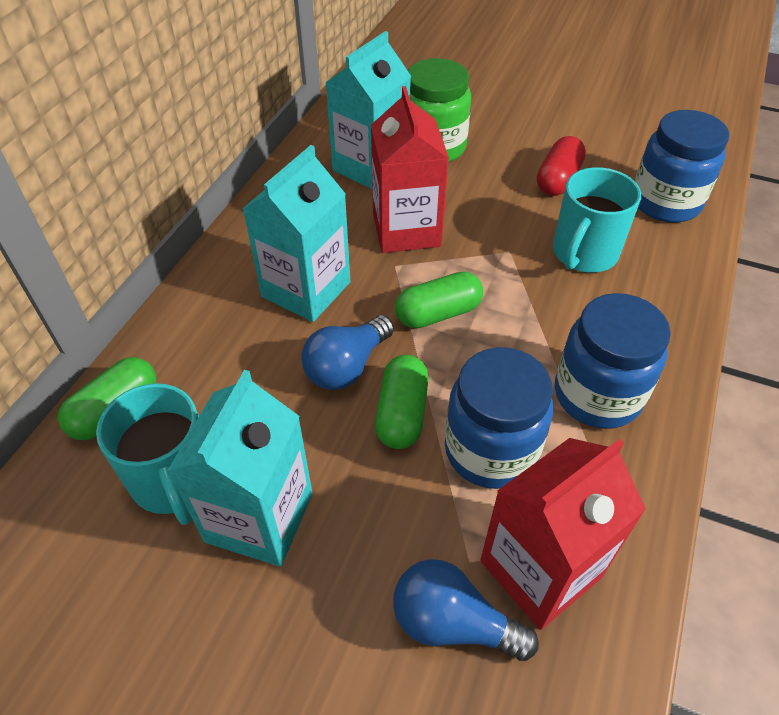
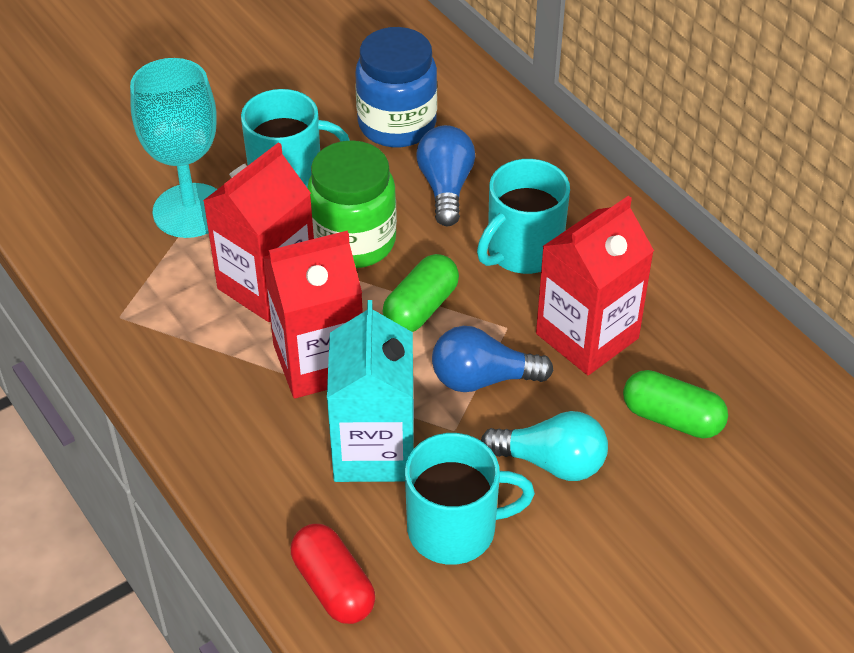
blue jar: [445,347,553,489] [555,293,671,429] [635,110,729,223] = 3 -> [355,27,437,147] = 1
green capsule: [58,357,156,440] [375,355,429,449] [395,271,483,328] = 3 -> [382,254,459,332] [623,370,728,438] = 2
red carton: [371,86,449,253] [480,438,646,630] = 2 -> [203,143,314,322] [263,231,363,399] [536,196,654,375] = 3
turquoise carton: [167,370,313,567] [243,145,351,322] [325,31,411,189] = 3 -> [327,300,414,482] = 1
turquoise goblet: none = 0 -> [130,58,217,238] = 1
turquoise light bulb: none = 0 -> [481,411,608,481] = 1
turquoise mug: [96,383,199,525] [553,167,641,273] = 2 -> [241,89,350,187] [405,433,535,565] [477,159,570,274] = 3

